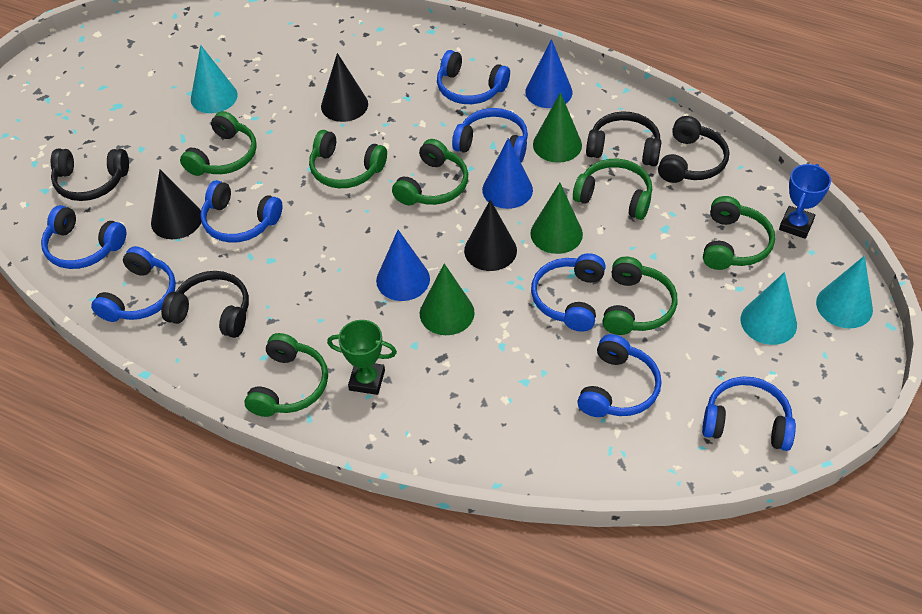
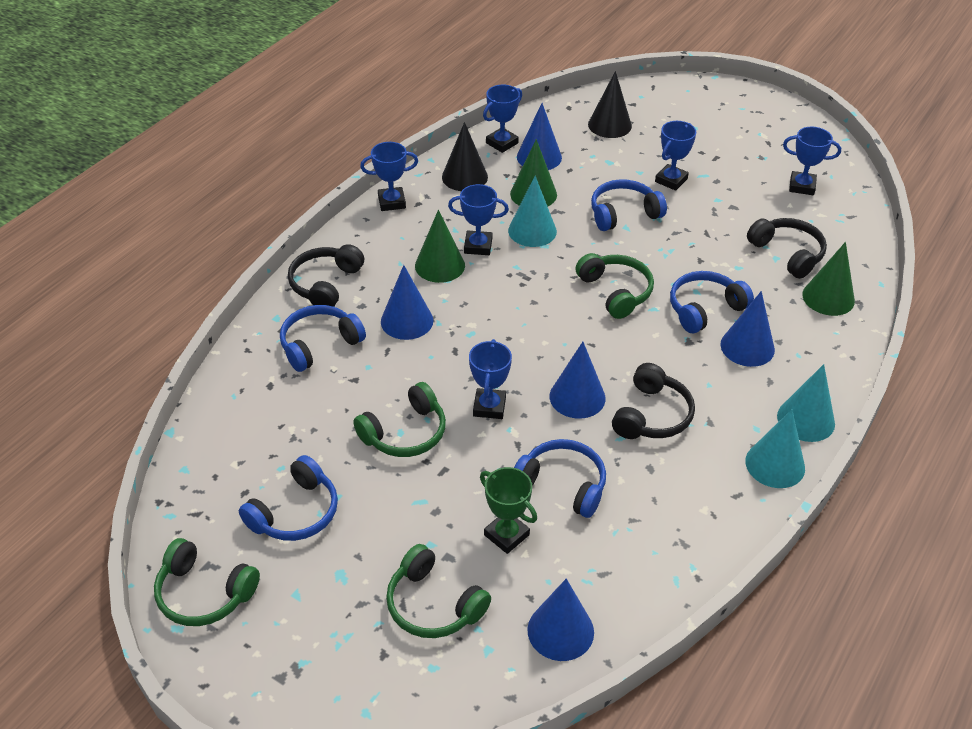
black cone: [151,169,201,239] [321,53,368,122] [464,200,517,271] = 3 -> [442,122,488,191] [588,71,632,138] = 2
black headphones: [51,149,129,201] [161,271,249,338] [586,111,661,166] [658,116,729,183] = 4 -> [288,244,364,307] [612,363,695,439] [747,218,827,279] = 3
blue cone: [376,230,430,301] [482,138,533,209] [525,39,573,108] = 3 -> [381,265,433,340] [517,103,562,170] [527,578,594,661] [550,342,606,419] [720,291,775,367] = 5
blue headphones: [41,205,126,269] [91,246,176,322] [200,180,282,243] [437,50,510,104] [452,108,528,163] [531,253,606,332] [577,334,662,417] [702,376,796,451] = 8 -> [239,455,338,541] [280,305,366,372] [514,439,606,518] [591,179,667,231] [670,271,754,333] = 5
blue trophy: [779,164,831,239] = 1 -> [360,142,418,211] [448,184,509,255] [469,339,512,419] [483,85,522,153] [655,121,696,191] [783,127,841,195] = 6
green headphones: [180,111,257,176] [244,333,328,417] [309,130,387,188] [392,139,468,205] [573,159,652,220] [602,256,678,335] [703,196,775,270] = 7 -> [154,538,260,626] [353,382,446,457] [386,544,491,638] [575,253,654,319] = 4

